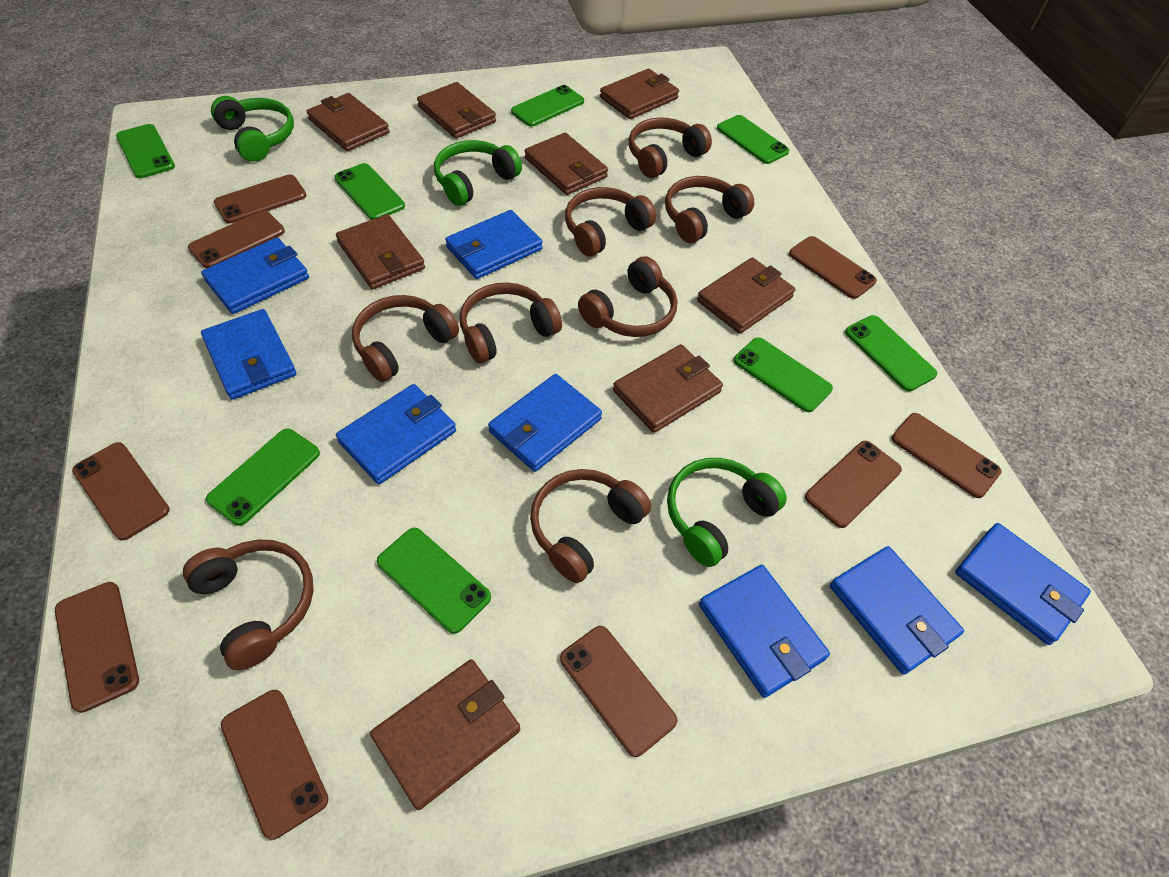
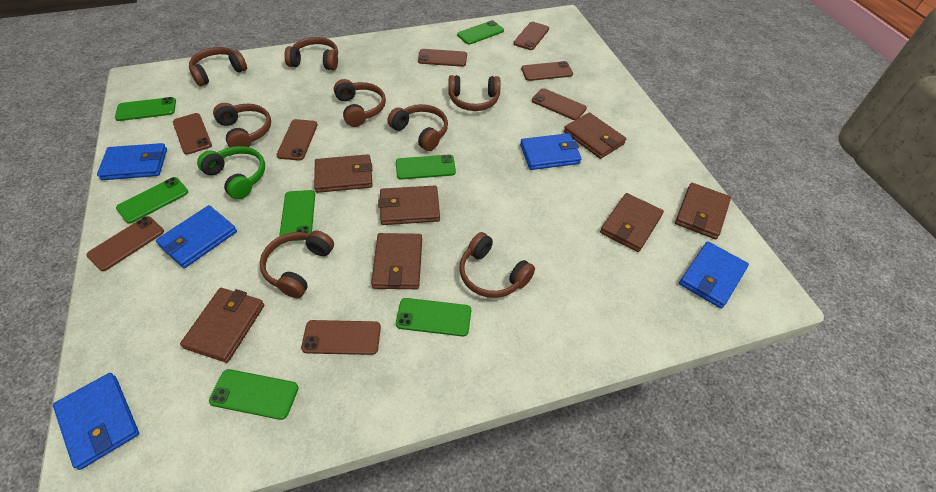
blue wallet: [201,238,309,314] [201,309,296,400] [336,384,456,484] [445,210,543,279] [488,374,602,472] [699,565,830,698] [830,546,964,675] [955,523,1091,645] = 8 -> [53,373,139,470] [97,143,167,180] [156,205,237,268] [520,133,582,170] [679,241,749,309] = 5
brown phone: [55,582,139,713] [72,442,170,540] [188,210,285,268] [214,174,307,223] [221,690,328,840] [560,626,677,757] [789,236,877,299] [805,441,902,528] [892,413,1001,498] = 9 -> [86,216,164,271] [173,113,212,155] [277,119,318,161] [301,320,381,355] [418,49,467,67] [513,22,549,50] [521,61,573,81] [532,88,587,120] = 8
brown wallet: [307,93,389,152] [336,214,425,289] [370,659,520,810] [417,82,496,138] [525,133,608,195] [600,69,679,119] [613,344,723,433] [697,257,795,334] = 8 -> [180,288,264,363] [314,154,373,193] [371,233,422,289] [378,185,440,225] [564,112,626,159] [600,193,664,252] [675,183,731,239] = 7
green headphones: [211,96,294,162] [434,140,522,206] [667,458,787,567] = 3 -> [197,146,265,199] = 1
green phone: [116,124,175,178] [206,428,320,526] [334,163,405,220] [377,528,491,634] [511,85,584,127] [717,115,789,164] [734,337,833,412] [845,315,937,391] = 8 -> [115,97,176,121] [116,177,188,224] [209,369,298,420] [279,190,315,241] [396,155,456,180] [396,298,471,337] [457,20,504,45] = 7

